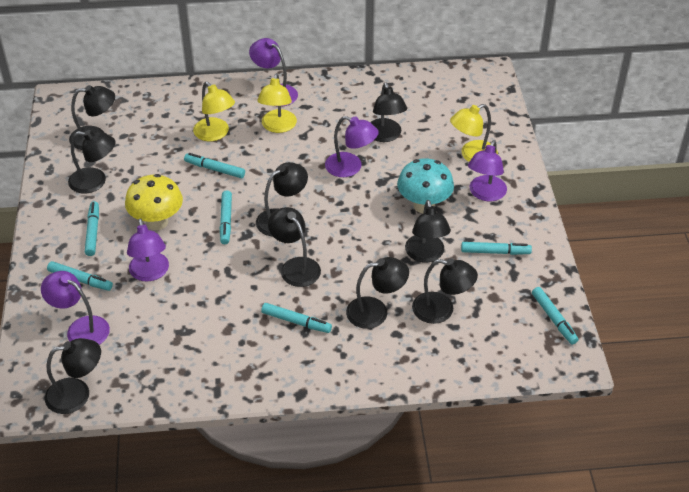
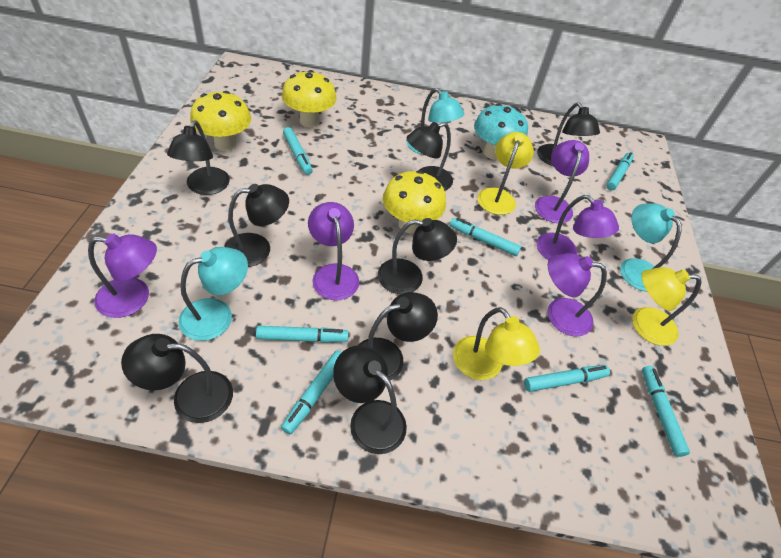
black lamp: [45,338,101,414] [68,130,115,193] [69,85,115,150] [256,162,308,236] [268,207,321,287] [346,257,409,329] [370,82,407,142] [405,200,451,262] [412,258,478,324] = 9 -> [121,334,233,423] [167,120,230,195] [224,184,289,267] [333,345,407,454] [357,292,438,381] [378,218,457,294] [407,122,453,191] [537,102,600,166] = 8
turquoise lamp: none = 0 -> [178,247,248,341] [407,88,464,155] [620,203,682,292] = 3
yellow mushroom: [125,174,183,230] = 1 -> [190,91,251,151] [282,70,337,127] [383,170,446,233] = 3

